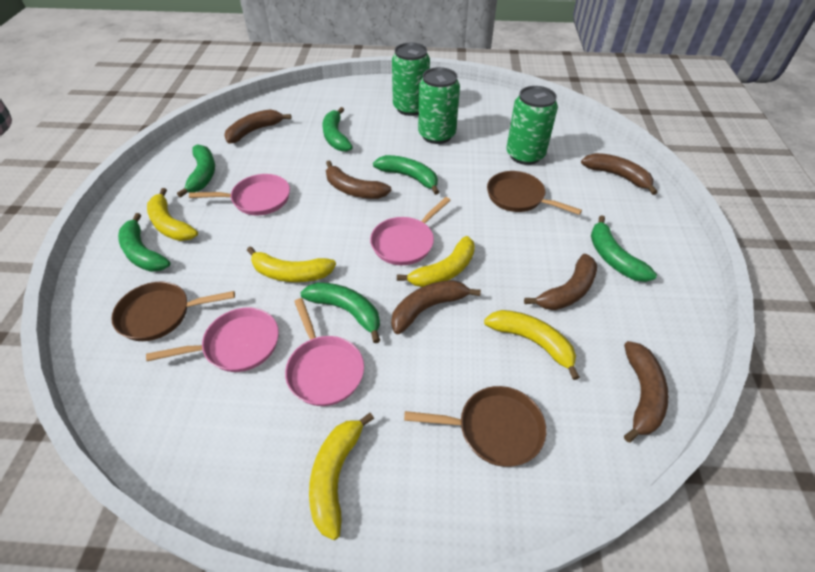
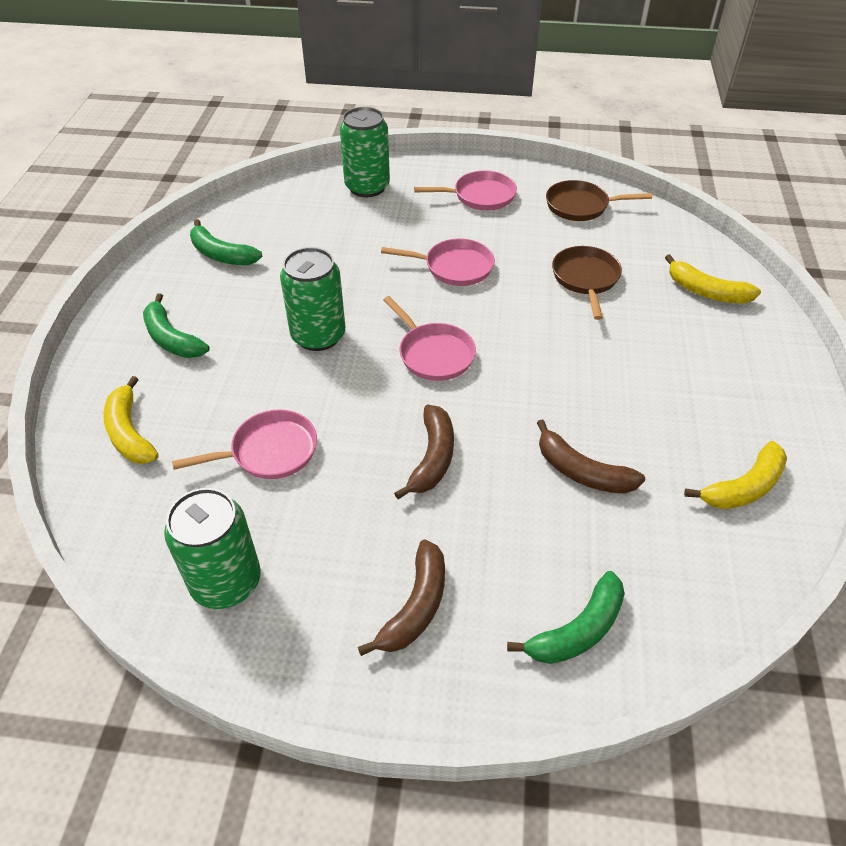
brown banana: [224,109,292,144] [326,160,392,199] [391,280,481,334] [524,254,597,310] [581,153,657,195] [624,341,669,442] = 6 -> [358,540,445,656] [394,405,454,499] [537,419,645,494] = 3
brown pan: [111,282,235,341] [404,386,546,467] [487,171,582,215] = 3 -> [546,180,652,221] [552,246,622,320] = 2
green banana: [118,213,171,272] [177,144,215,198] [300,282,380,343] [322,107,353,152] [373,155,439,195] [591,215,657,282] = 6 -> [143,293,210,358] [190,219,262,265] [507,571,625,664] = 3
yellow banana: [147,188,198,241] [247,246,336,282] [309,413,374,540] [397,236,475,287] [484,310,580,380] = 5 -> [103,376,159,464] [665,254,761,304] [684,441,787,509] = 3

